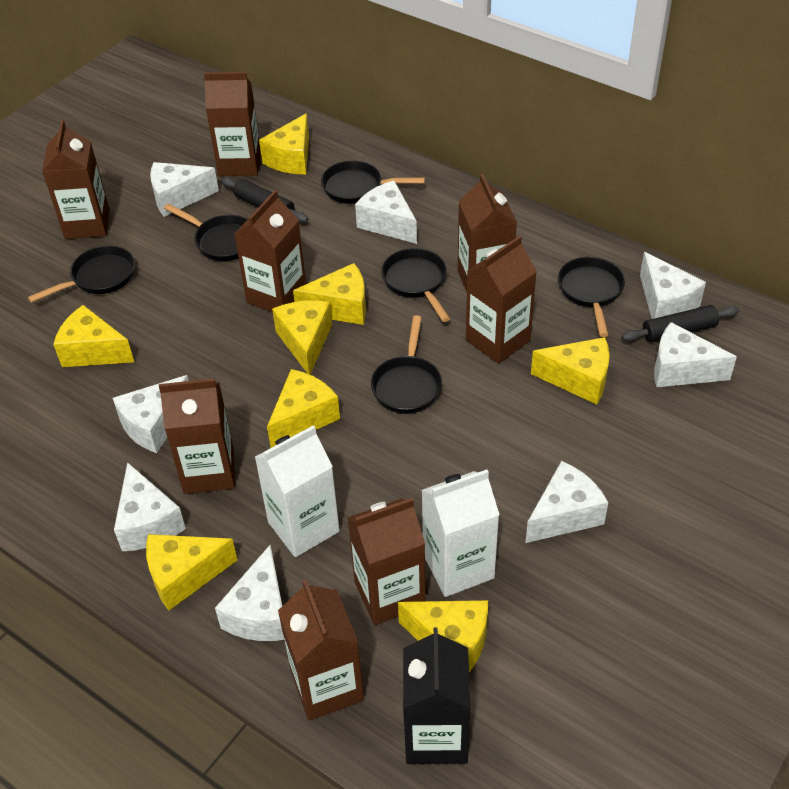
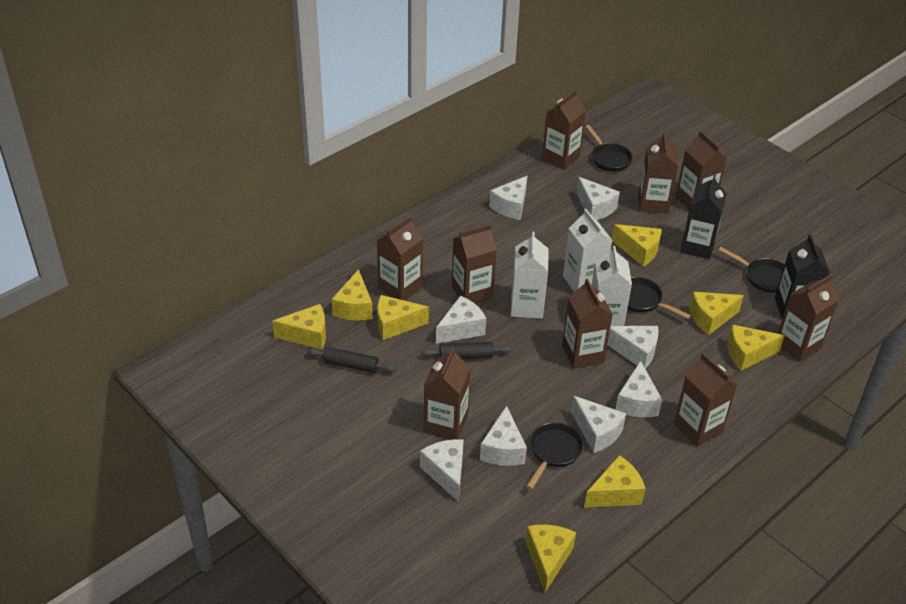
black carton: [403,628,471,764] = 1 -> [680,175,727,259] [775,234,830,319] = 2
black pan: [28,246,135,303] [164,203,248,261] [321,161,425,204] [371,315,442,414] [381,248,450,322] [558,257,625,337] = 6 -> [526,422,583,490] [585,125,633,172] [627,277,691,319] [718,247,785,293] = 4
brown carton: [42,120,110,239] [159,378,235,494] [204,72,261,176] [234,190,306,312] [278,579,364,721] [348,498,426,625] [458,174,517,292] [466,236,537,364] = 8 -> [377,215,423,300] [424,347,471,440] [452,224,497,303] [542,90,586,170] [562,278,613,369] [639,132,678,214] [674,353,737,447] [676,131,727,210] [778,275,839,362] = 9
white carton: [255,425,340,557] [422,470,500,597] = 2 -> [511,232,548,319] [563,209,612,292] [591,246,632,326] = 3

